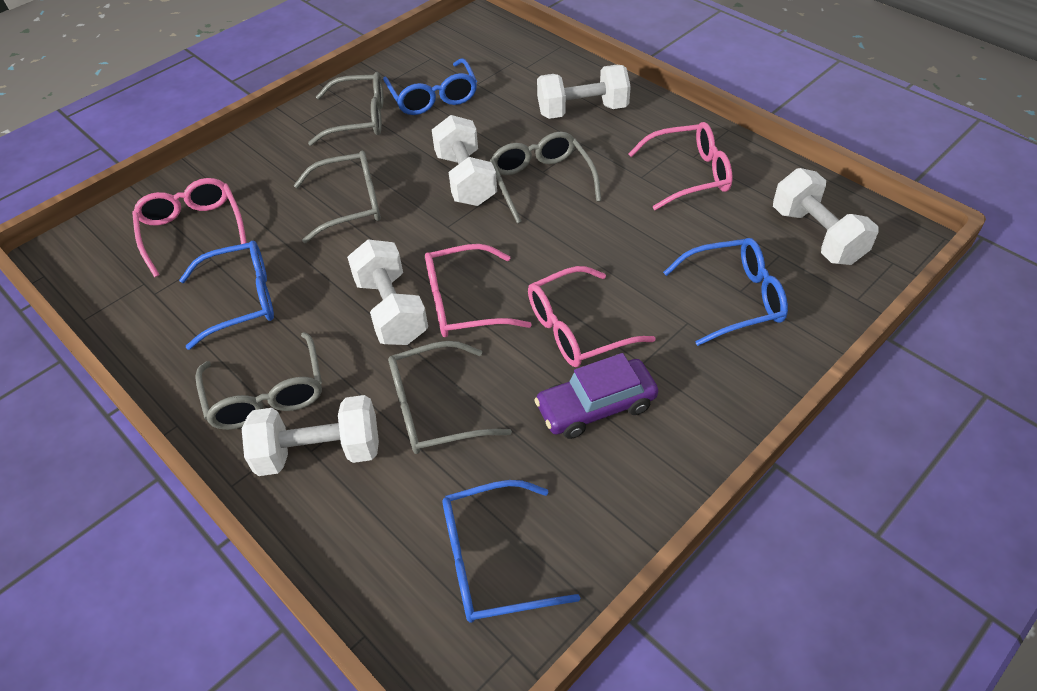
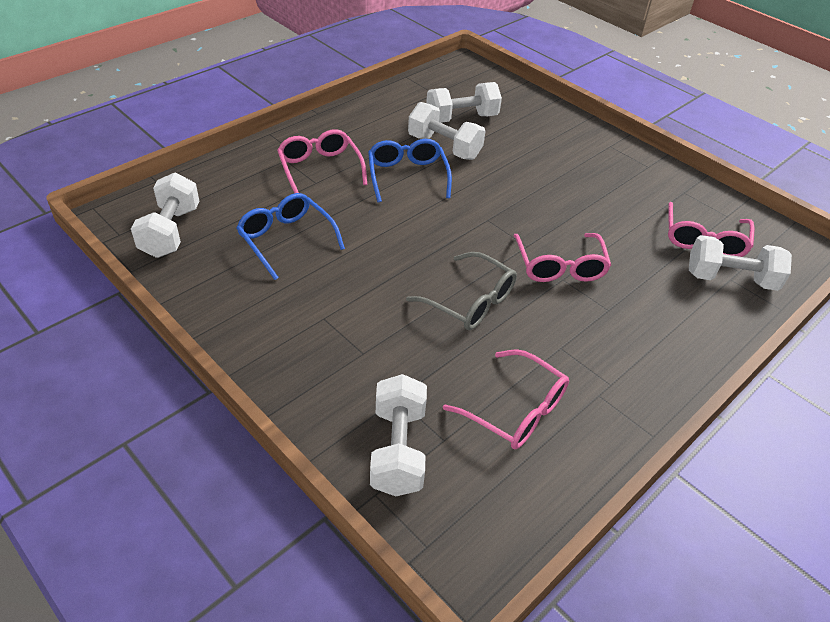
blue glasses: [179,241,274,350] [383,58,477,115] [442,480,580,623] [663,238,788,346] = 4 -> [236,193,345,280] [368,139,452,203] = 2
grey glasses: [195,332,322,430] [294,151,381,243] [308,72,384,146] [388,341,512,454] [490,132,601,223] = 5 -> [406,252,517,330] = 1
purple car: [534,353,658,439] = 1 -> none = 0

